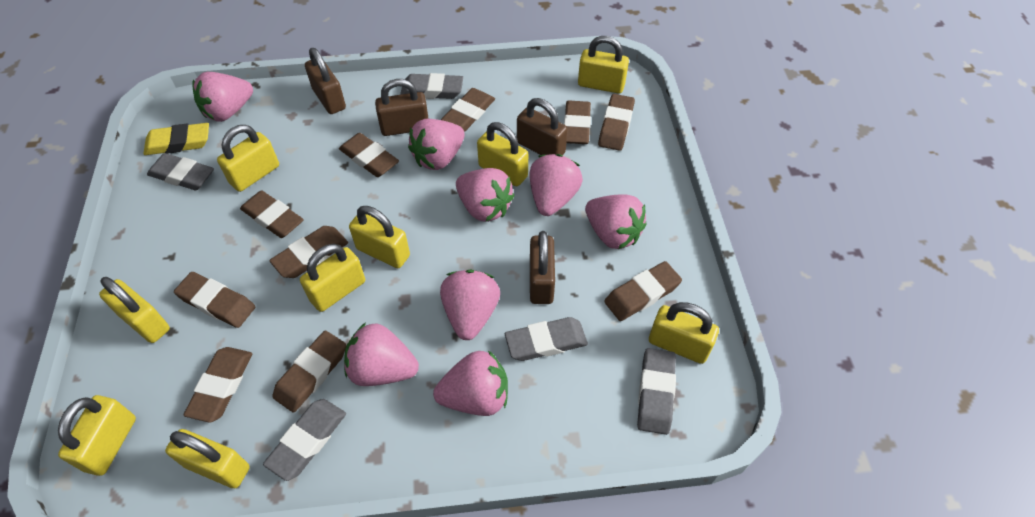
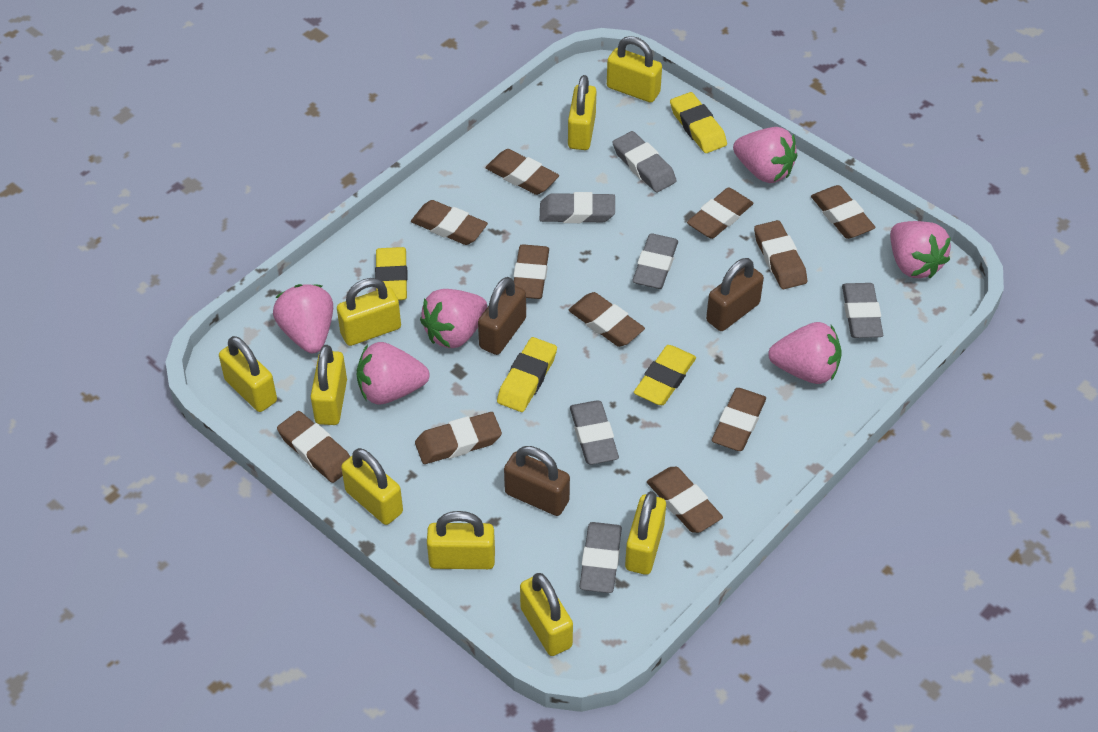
brown eraser: [174,272,255,328] [184,347,252,423] [240,190,304,238] [269,226,348,278] [272,331,346,413] [339,133,399,177] [441,88,495,132] [564,101,591,144] [598,94,635,151] [604,261,682,321] = 10 -> [277,411,350,483] [411,200,488,245] [415,412,502,464] [485,149,559,195] [513,244,549,299] [569,292,645,347] [647,467,723,533] [687,187,753,239] [712,388,766,451] [754,220,807,289] [811,185,876,239] = 11
brown padlock: [305,48,346,114] [375,79,429,136] [517,98,568,155] [530,231,555,304] = 4 -> [478,277,526,355] [504,446,570,516] [706,258,764,331] = 3
grey eraser: [147,153,214,190] [263,399,346,481] [400,73,463,99] [505,317,588,361] [637,348,676,435] = 5 -> [540,192,615,223] [570,400,619,465] [579,522,622,593] [613,131,677,193] [633,233,678,289] [842,283,883,338] = 6
pink strawberry: [192,72,253,122] [344,323,419,386] [408,119,465,170] [433,350,508,416] [440,270,500,340] [456,168,515,222] [529,154,583,216] [585,194,647,249] = 8 -> [273,284,333,353] [357,342,430,404] [420,289,487,348] [733,127,797,183] [768,322,842,384] [890,221,951,279] = 6
yellow eraser: [143,123,209,155] = 1 -> [375,247,408,300] [497,337,557,412] [634,345,696,405] [670,92,727,153] = 4

